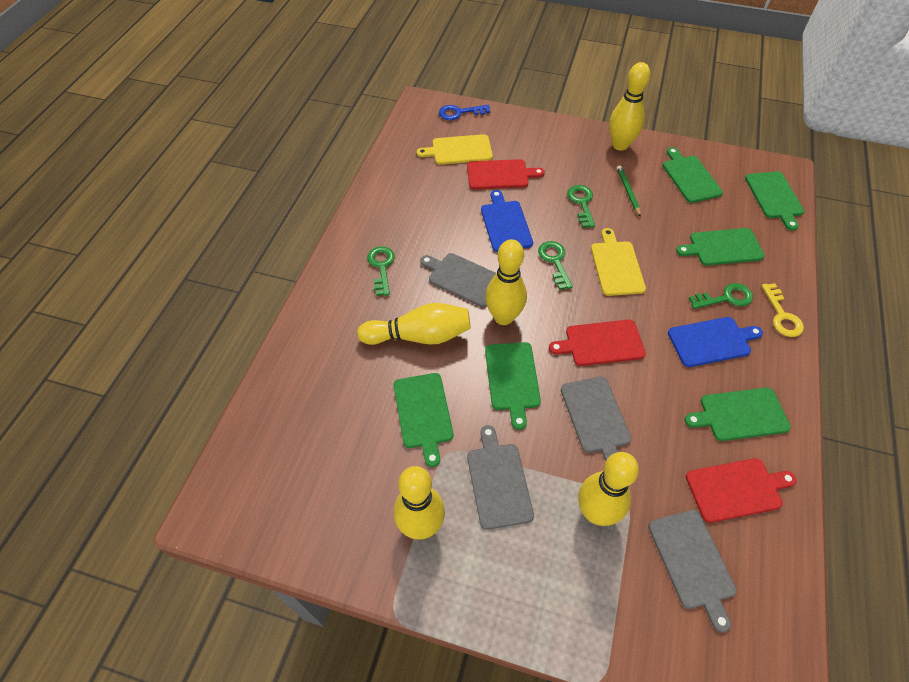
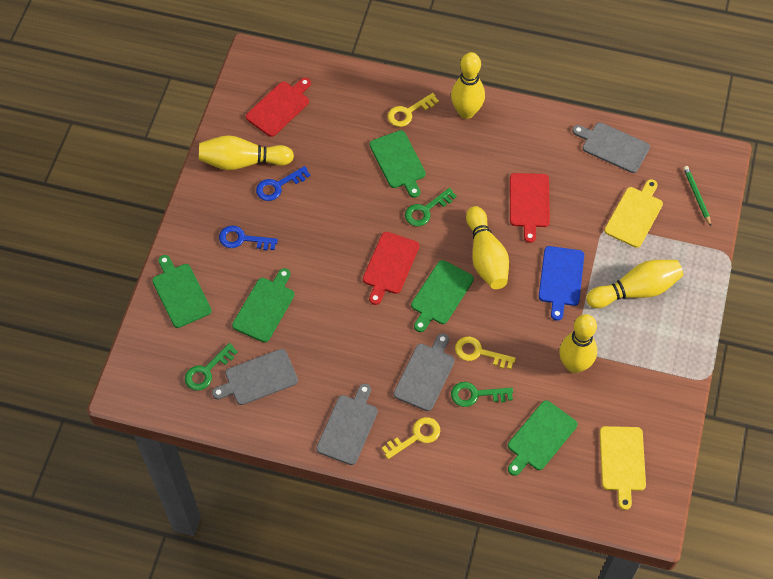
blue cutting board: [481,190,533,252] [668,317,763,367] = 2 -> [539,246,584,321] = 1
blue key: [439,105,490,120] = 1 -> [219,226,278,251] [256,166,310,201] = 2
green cutting board: [394,373,453,467] [485,342,541,430] [663,147,723,203] [676,228,765,266] [684,388,791,441] [745,171,804,231] = 6 -> [152,255,212,328] [232,268,295,342] [369,130,426,198] [411,260,474,332] [508,400,578,476] = 5
green key: [367,246,395,296] [538,241,573,290] [567,185,595,228] [689,283,753,309] = 4 -> [185,343,238,391] [405,188,457,226] [451,382,513,407] = 3
yellow key: [761,283,804,337] = 1 -> [382,417,440,459] [388,93,439,127] [455,336,516,369] = 3

